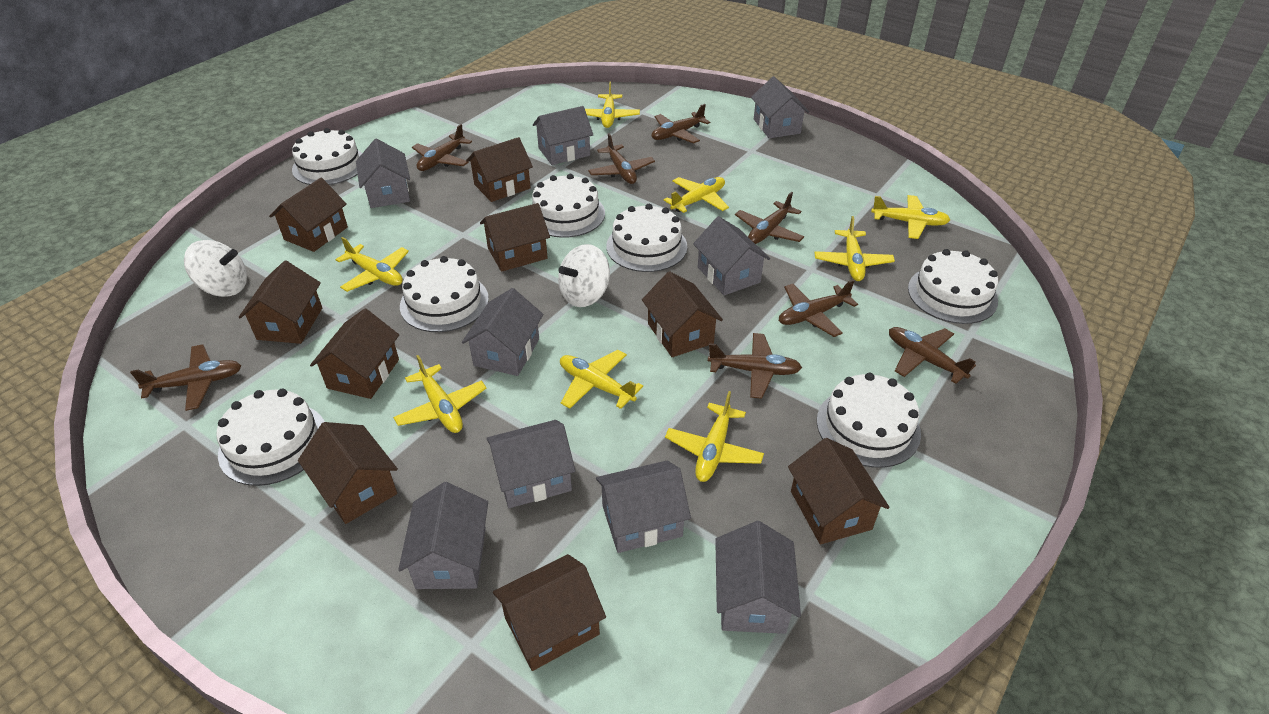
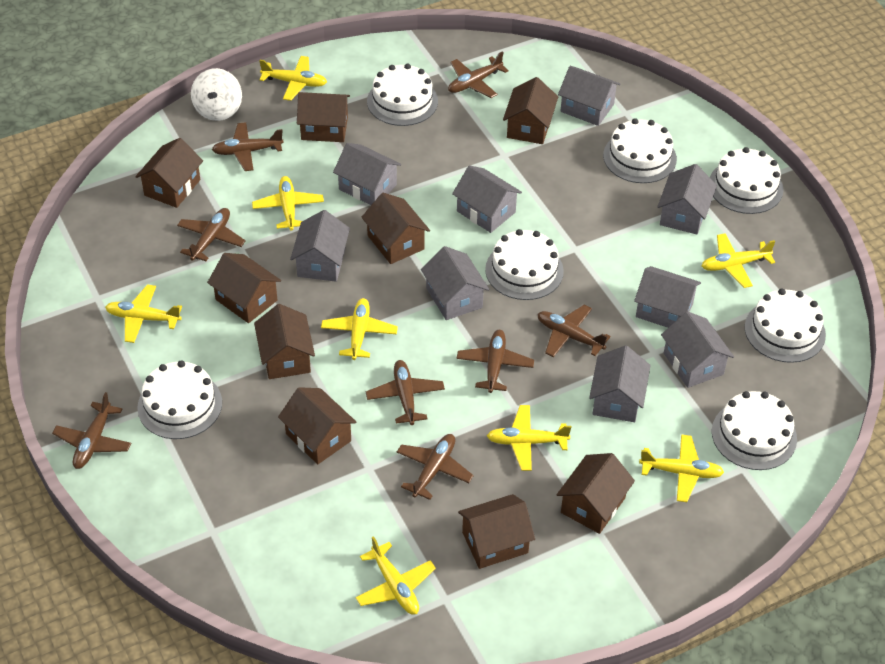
white spinning top: [184,240,247,297] [558,244,610,307] = 2 -> [191,68,242,121] = 1

